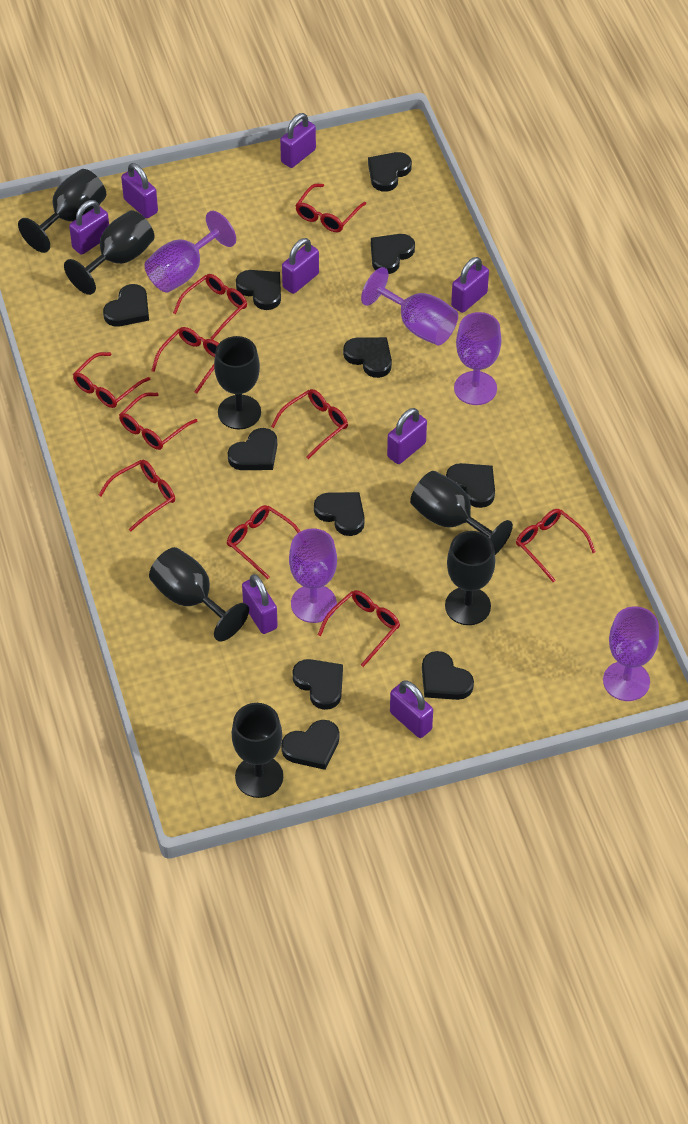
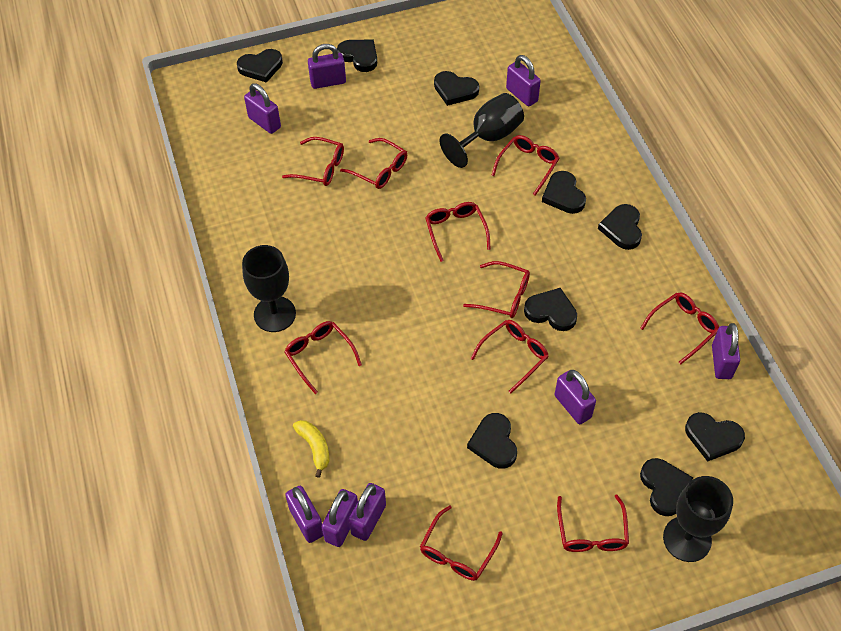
black goblet: [18,169,106,253] [64,210,155,295] [149,547,249,642] [214,336,261,429] [232,703,283,798] [410,471,513,555] [445,531,495,625] = 7 -> [242,245,296,332] [440,93,524,168] [663,476,733,562] = 3
black heart: [103,284,149,326] [228,428,277,470] [236,270,281,310] [281,720,339,770] [293,659,343,710] [314,492,365,536] [343,337,392,378] [368,152,412,192] [371,234,415,274] [422,651,474,700] [446,463,495,508] = 11 -> [237,49,283,83] [337,39,377,72] [434,71,479,106] [467,413,517,469] [524,288,577,331] [542,171,586,214] [598,204,642,250] [640,458,693,516] [685,412,745,462] = 9
purple goblet: [145,211,236,293] [289,528,337,623] [361,267,458,345] [454,312,501,405] [603,606,659,701] = 5 -> none = 0
yellow banana: none = 0 -> [293,420,329,478] = 1

